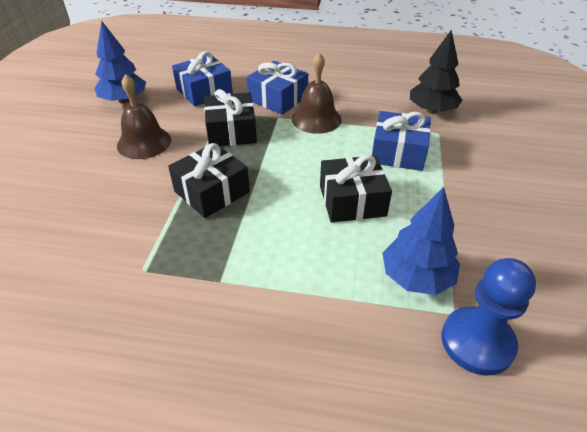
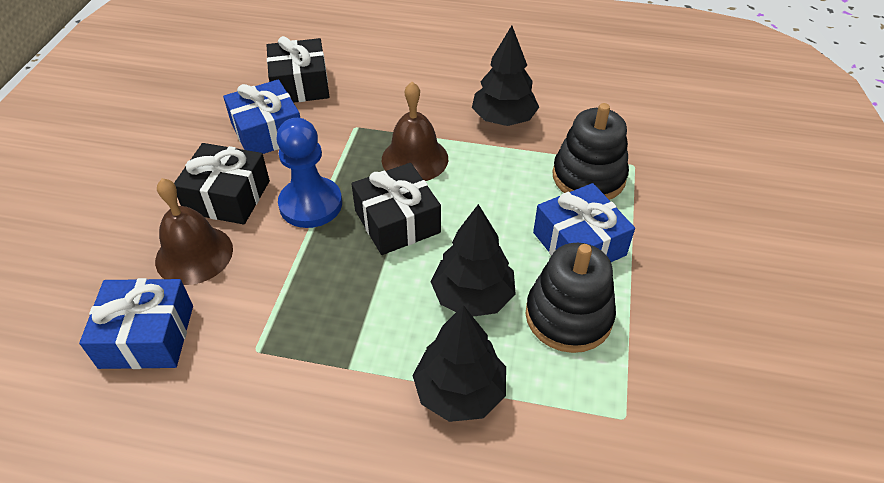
black stacking toy: none = 0 -> [525,243,616,353] [552,103,629,200] = 2
black tree: [410,30,462,114] = 1 -> [412,305,506,422] [431,204,516,317] [472,26,539,126] = 3
blue tree: [94,20,146,103] [383,187,460,295] = 2 -> none = 0

